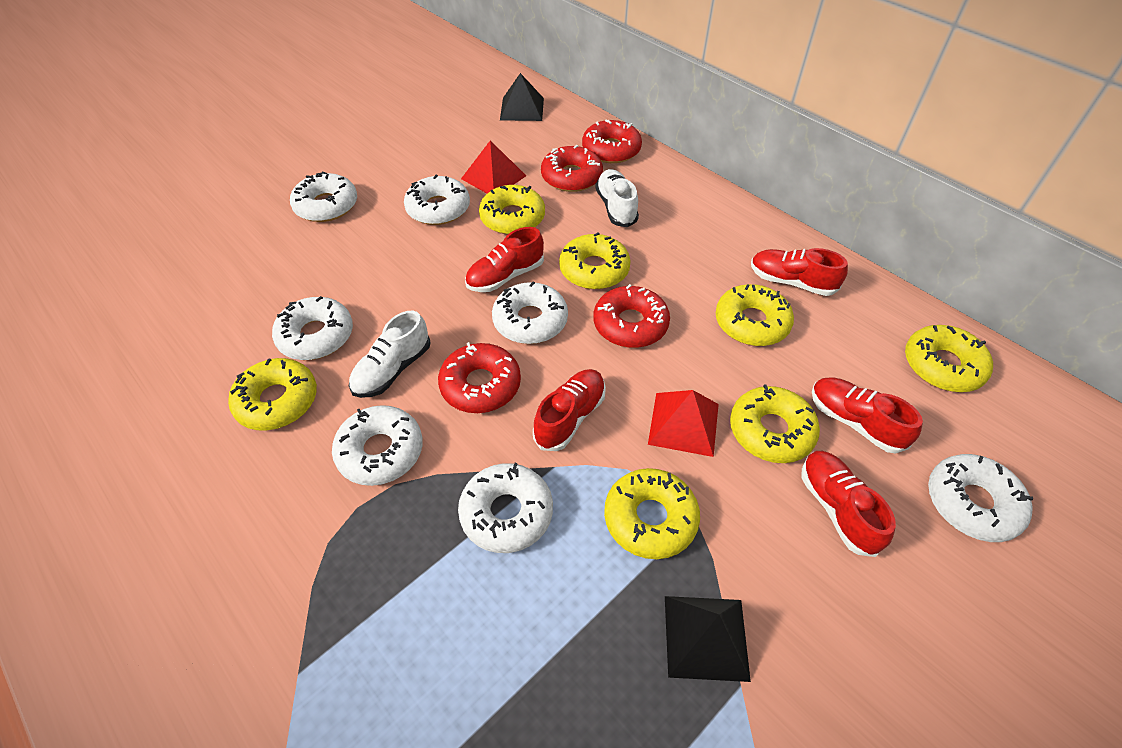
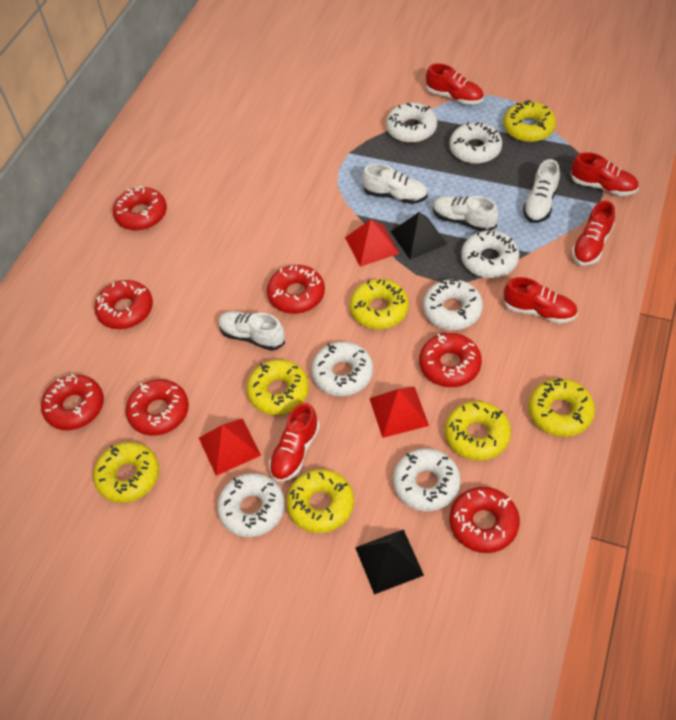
red donut: [438,342,521,413] [541,145,603,192] [582,120,642,163] [593,284,670,348] = 4 -> [41,374,104,430] [94,280,153,329] [113,186,167,231] [126,379,189,436] [267,265,325,314] [419,333,482,387] [449,487,520,553] = 7
red pyramid: [461,140,526,194] [648,390,719,457] = 2 -> [199,418,261,476] [345,220,400,267] [369,387,429,438] = 3
white shoe: [349,311,431,398] [595,169,639,227] = 2 -> [218,311,285,351] [362,163,428,204] [433,196,499,231] [523,159,560,223] = 4

